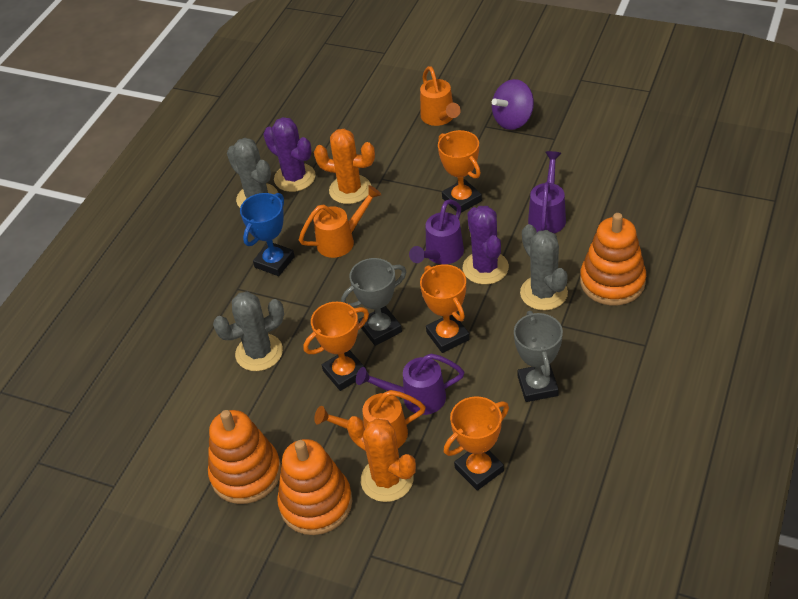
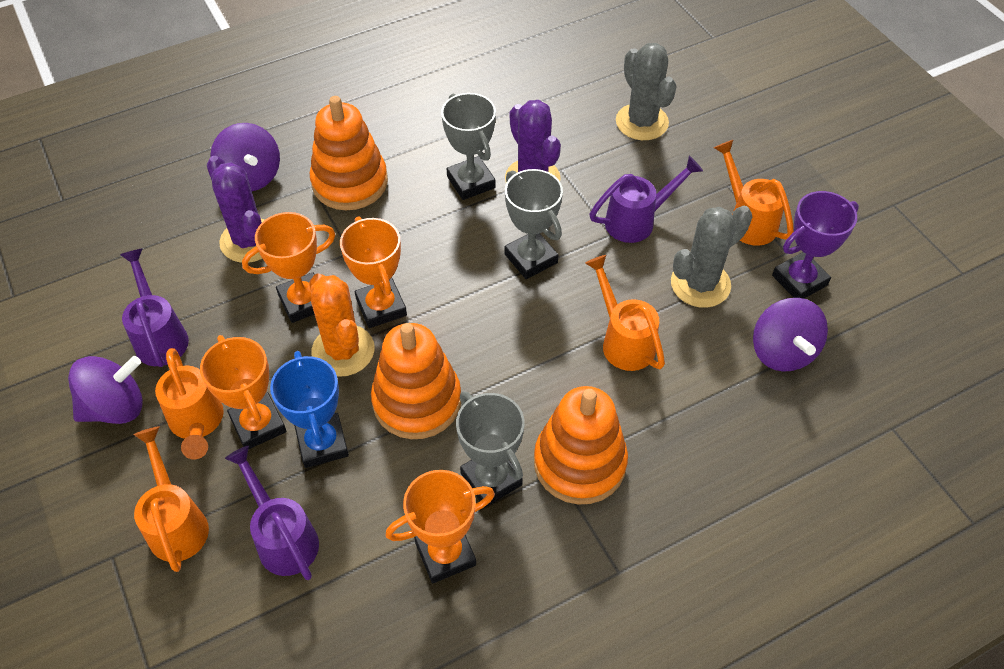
grey cactus: [213,291,284,371] [227,138,278,207] [520,224,568,310] = 3 -> [616,43,677,140] [671,206,752,308] = 2
grey trophy: [341,258,407,346] [514,311,563,402] = 2 -> [441,93,496,200] [456,391,525,507] [505,169,563,279] = 3
orange cactus: [314,129,375,204] [347,416,416,502] = 2 -> [309,274,375,377] = 1
orange watering can: [299,185,382,258] [314,390,426,448] [420,66,461,126] = 3 -> [133,426,209,572] [155,348,224,459] [585,255,665,371] [714,140,794,246] = 4
purple spinning top: [492,79,534,130] = 1 -> [68,356,143,424] [210,123,280,191] [753,298,828,372] = 3
purple trophy: none = 0 -> [772,191,859,299] = 1

